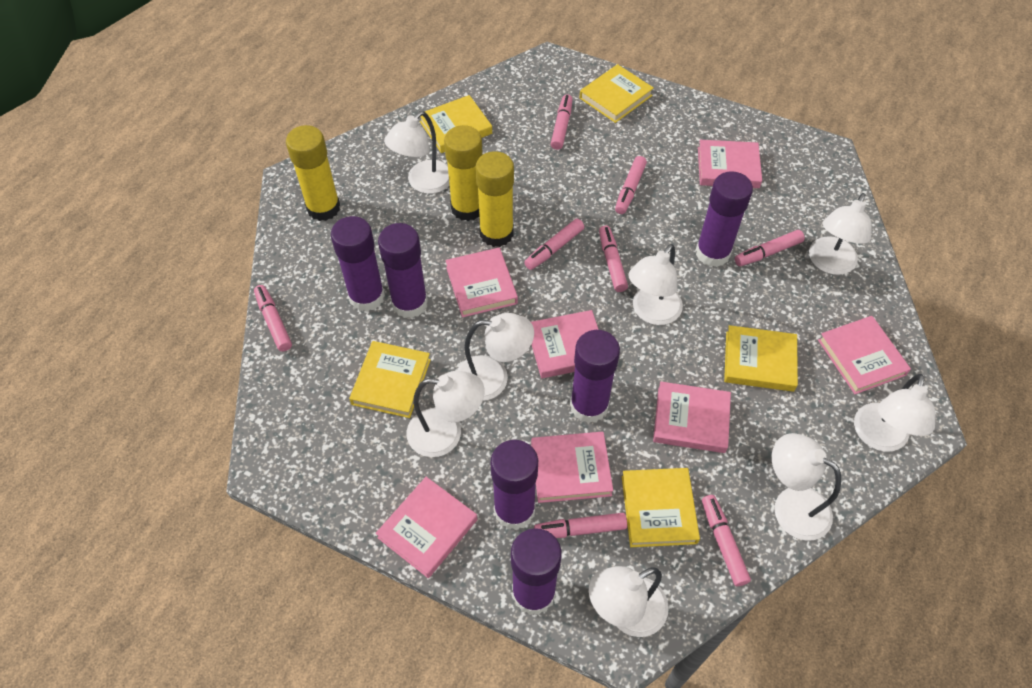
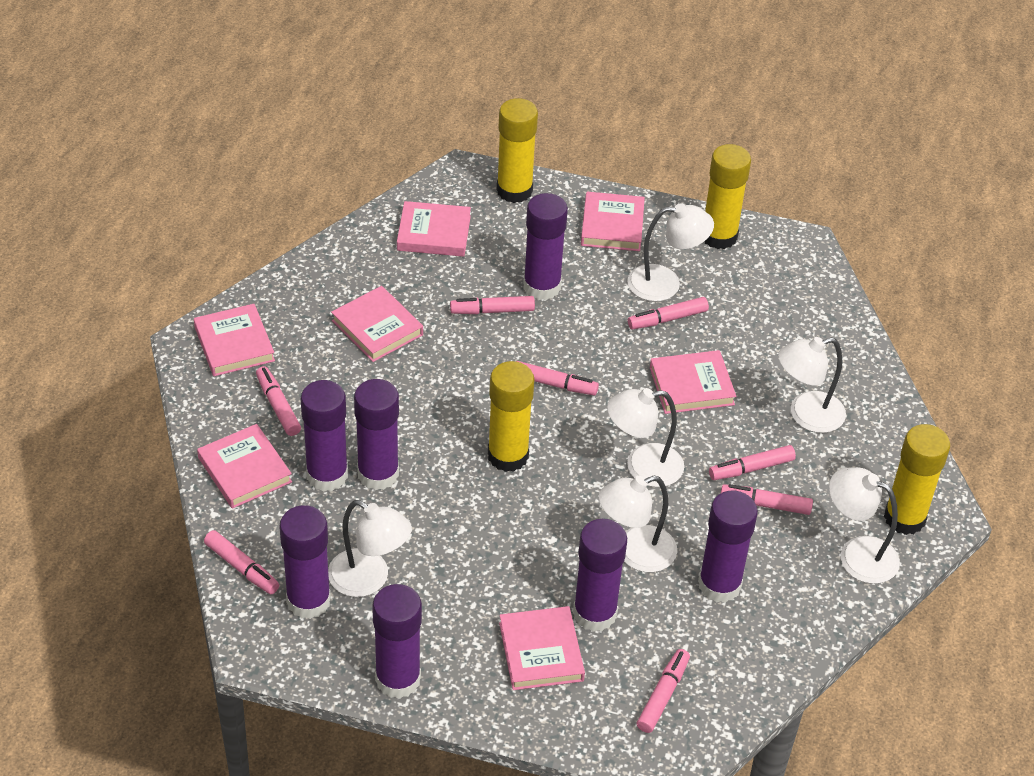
purple glue stick: [331,216,385,312] [378,223,428,318] [491,440,538,530] [511,528,562,615] [570,330,620,423] [696,171,753,267] = 6 -> [279,505,331,619] [301,380,348,492] [354,379,399,490] [372,584,422,699] [523,193,568,300] [573,519,627,632] [698,491,758,603] = 7
white lamp: [384,111,449,194] [407,371,485,457] [457,313,534,401] [589,566,669,637] [628,244,683,325] [772,433,841,540] [809,193,872,275] [854,374,935,452] = 8 -> [328,500,412,597] [599,476,677,572] [607,388,684,487] [627,203,714,301] [778,337,846,433] [829,467,900,584] = 6
yellow book: [349,341,431,418] [420,95,492,153] [580,64,654,123] [622,468,700,547] [724,325,798,392] = 5 -> none = 0
yellow glue stick: [286,125,340,221] [444,125,483,221] [475,151,514,247] = 3 -> [488,361,534,472] [497,98,538,203] [704,144,751,249] [884,424,950,535] = 4

